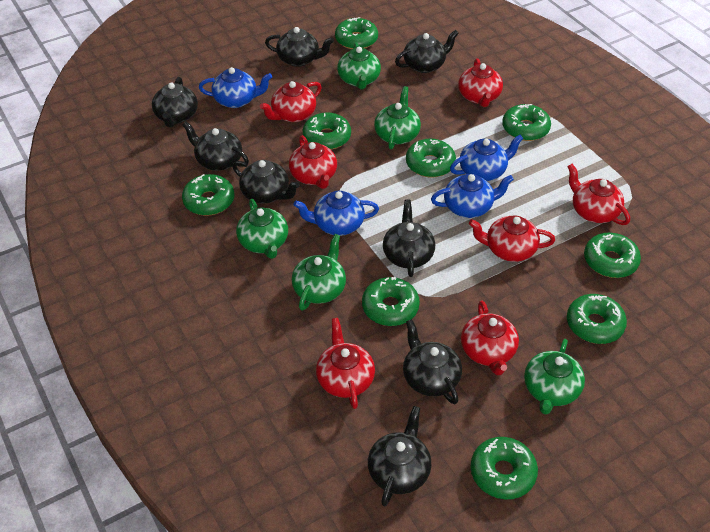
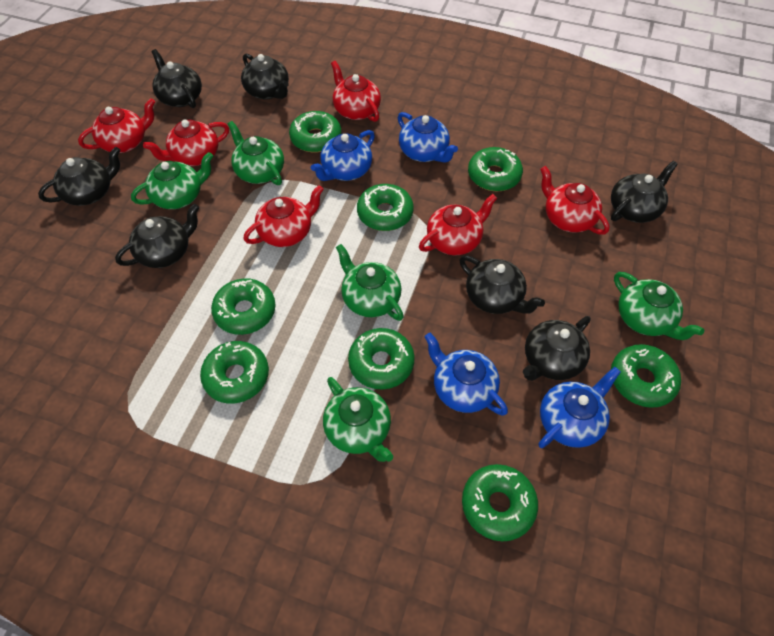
black teapot: [152,77,198,127] [182,121,249,171] [232,160,300,203] [265,27,334,67] [368,406,432,506] [383,199,435,277] [395,30,459,73] [403,319,462,404] = 8 -> [38,147,121,206] [115,204,199,268] [151,49,202,108] [241,54,289,100] [459,256,545,314] [523,316,591,381] [611,161,678,223] = 7
green donut: [182,174,234,216] [303,113,351,150] [335,17,378,49] [362,277,420,326] [406,139,456,178] [471,437,538,499] [502,104,551,141] [567,294,627,344] [584,233,641,278] = 9 -> [200,341,269,404] [211,278,276,335] [289,111,341,153] [348,328,415,390] [357,184,414,231] [462,464,538,541] [468,147,523,191] [611,344,681,408] = 8
red teapot: [260,81,322,122] [289,135,337,189] [316,318,375,409] [458,58,503,107] [461,300,519,375] [469,216,555,262] [567,164,630,225] = 7 -> [78,98,155,153] [143,120,229,166] [243,185,324,247] [331,61,381,122] [419,194,497,255] [540,166,610,235] = 6

